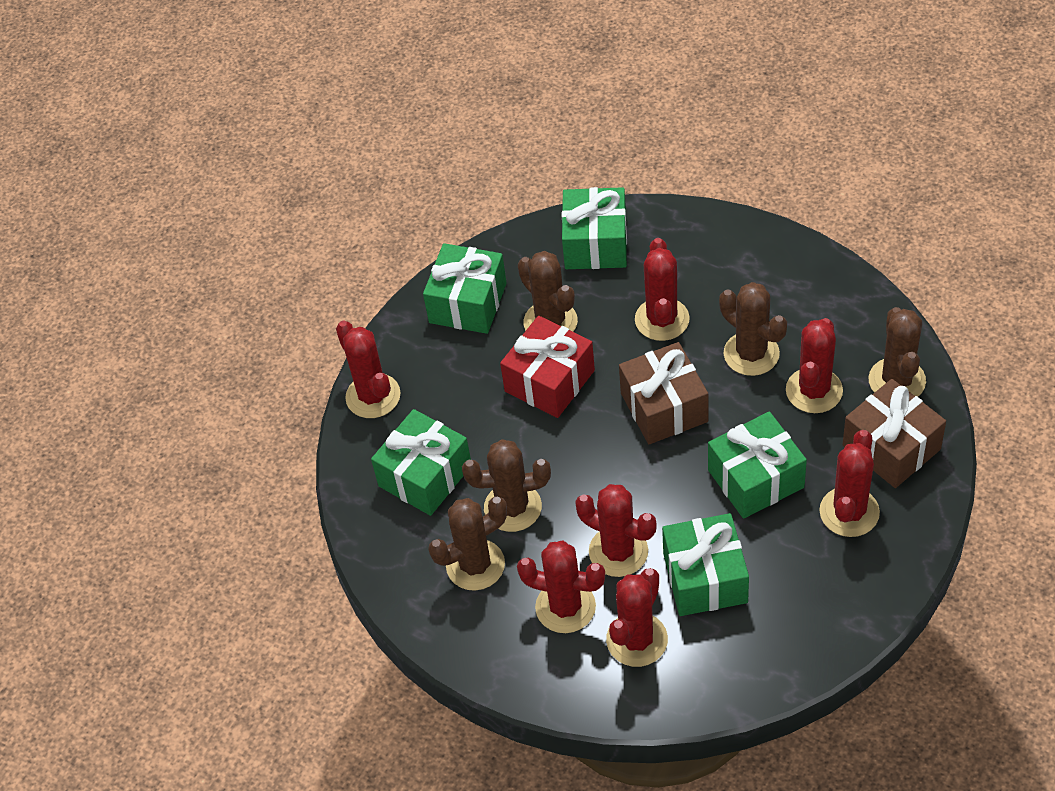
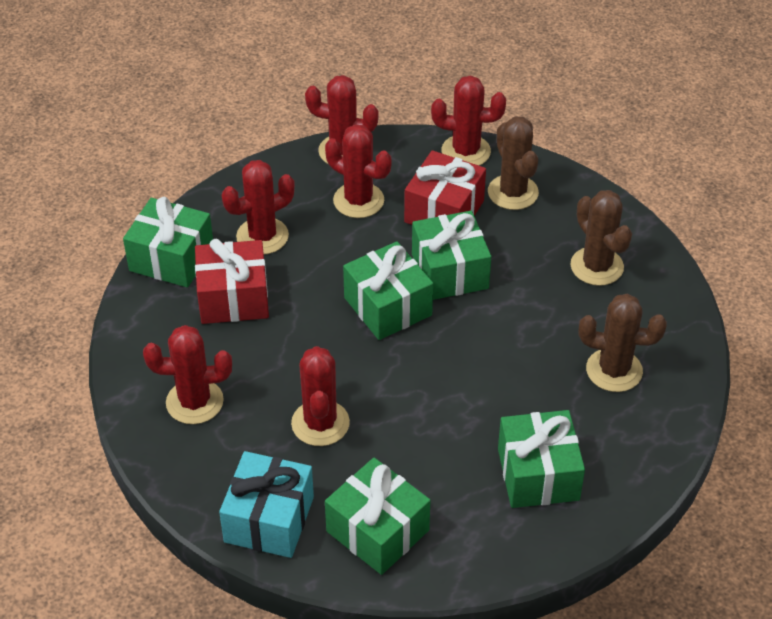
brown cactus: [428,496,507,591] [462,439,551,532] [518,251,578,332] [719,282,787,376] [868,307,926,397] = 5 -> [488,117,539,210] [571,190,632,286] [579,294,667,392] = 3
brown gift: [619,342,708,444] [842,379,946,488] = 2 -> none = 0
red cactus: [336,321,401,418] [517,541,605,633] [575,484,657,577] [606,568,668,667] [635,238,690,341] [786,318,843,413] [819,430,880,537] = 7 -> [143,325,232,424] [222,160,295,254] [291,346,350,446] [305,75,379,164] [325,124,391,218] [431,75,506,165] = 6
red gift: [500,316,595,418] = 1 -> [195,238,269,324] [404,150,486,225] = 2
turquoise gift: none = 0 -> [219,451,314,558] = 1

